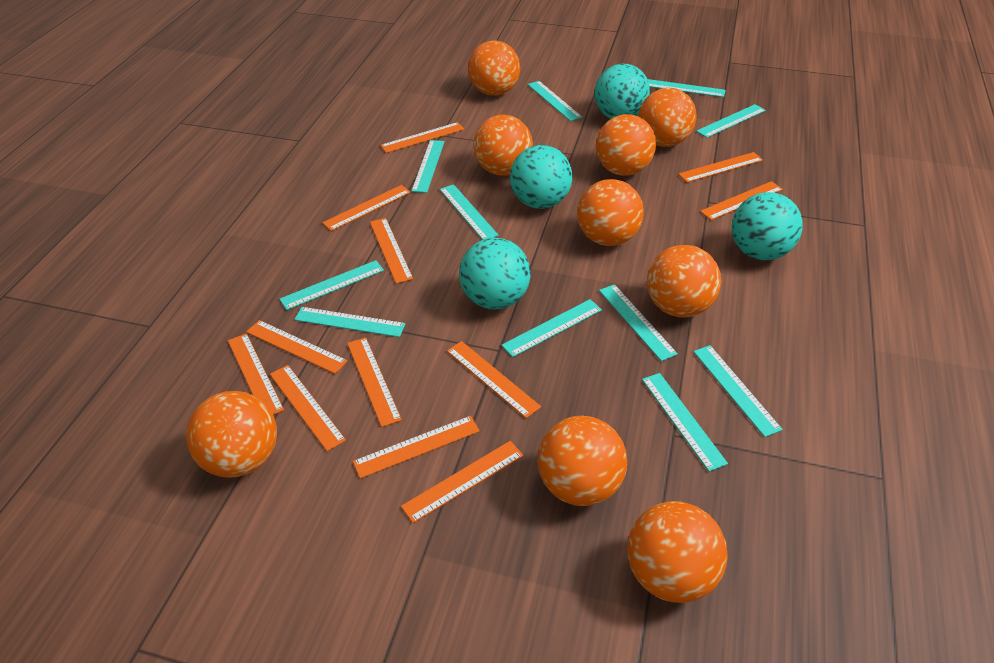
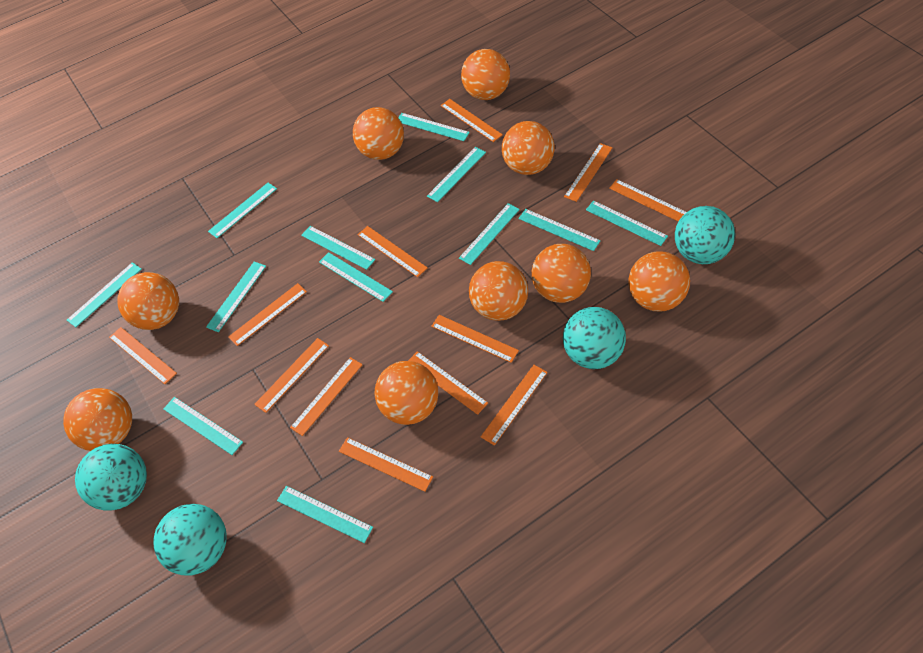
turquoise ruler: [279,260,384,310] [294,307,405,337] [411,140,445,193] [440,184,499,240] [501,299,602,357] [528,81,582,121] [599,284,678,361] [642,373,728,472] [647,79,726,97] [694,345,783,437] [696,104,766,138] = 11 -> [67,262,142,327] [163,397,243,455] [206,261,266,332] [208,183,277,238] [277,486,373,543] [301,226,375,270] [319,252,393,302] [398,113,470,141] [427,147,486,202] [459,203,520,265] [519,209,601,251] [586,200,668,246] = 12

